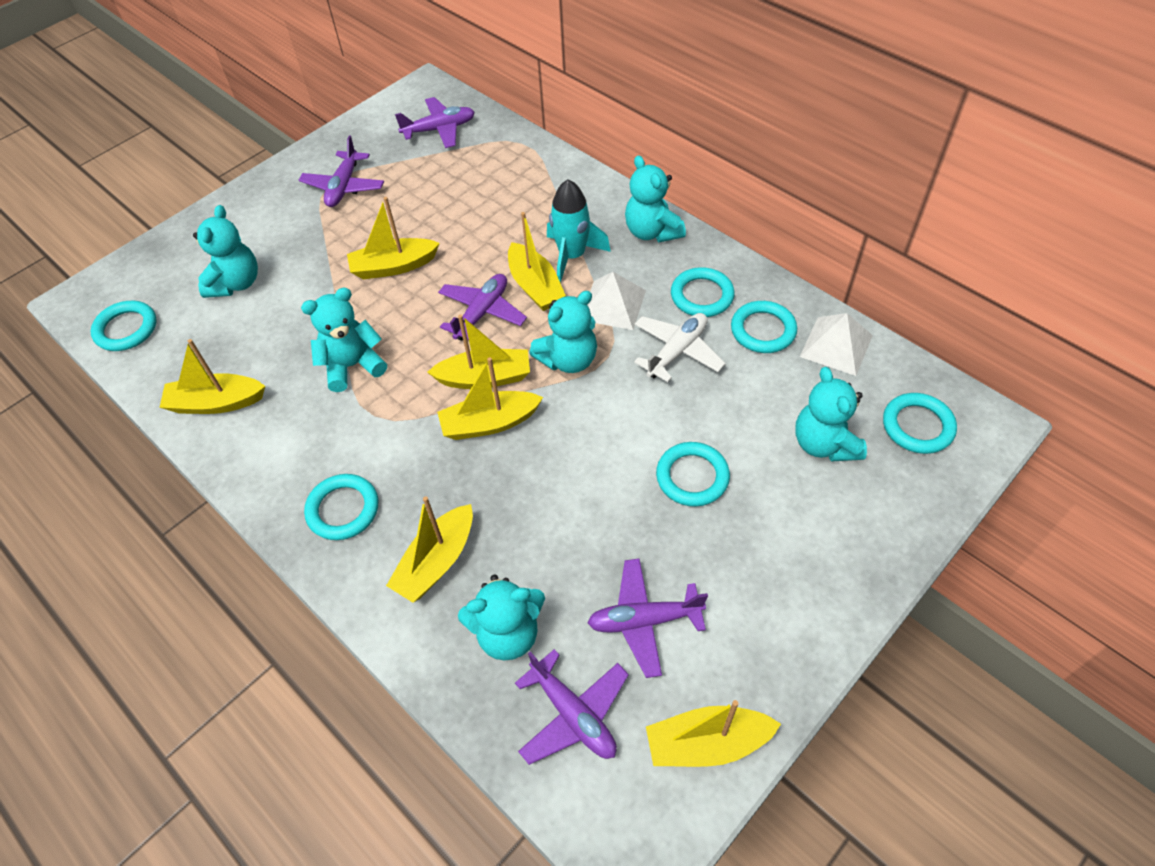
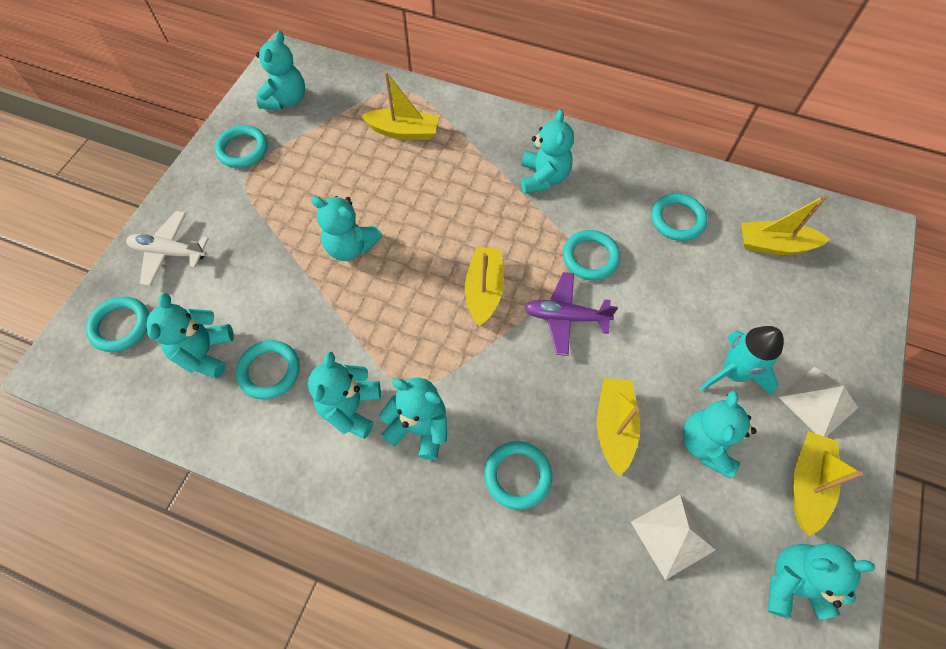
purple plane: [299,135,384,207] [395,97,475,148] [438,274,527,341] [515,649,629,765] [588,558,708,678] = 5 -> [525,272,618,356] = 1
turquoise teddy bear: [193,205,258,298] [301,288,387,392] [458,575,545,661] [529,291,597,373] [625,155,686,242] [795,367,867,462] = 6 -> [146,293,234,378] [256,31,305,110] [308,351,381,439] [311,196,382,261] [379,378,447,460] [521,109,574,194] [683,390,757,479] [768,543,875,620] = 8
yellow boat: [159,339,265,414] [347,197,440,279] [386,496,473,603] [427,314,530,389] [437,357,543,440] [508,212,566,311] [646,700,781,767] = 7 -> [361,72,439,140] [465,247,504,326] [597,378,640,477] [741,195,830,255] [793,431,863,536] = 5

